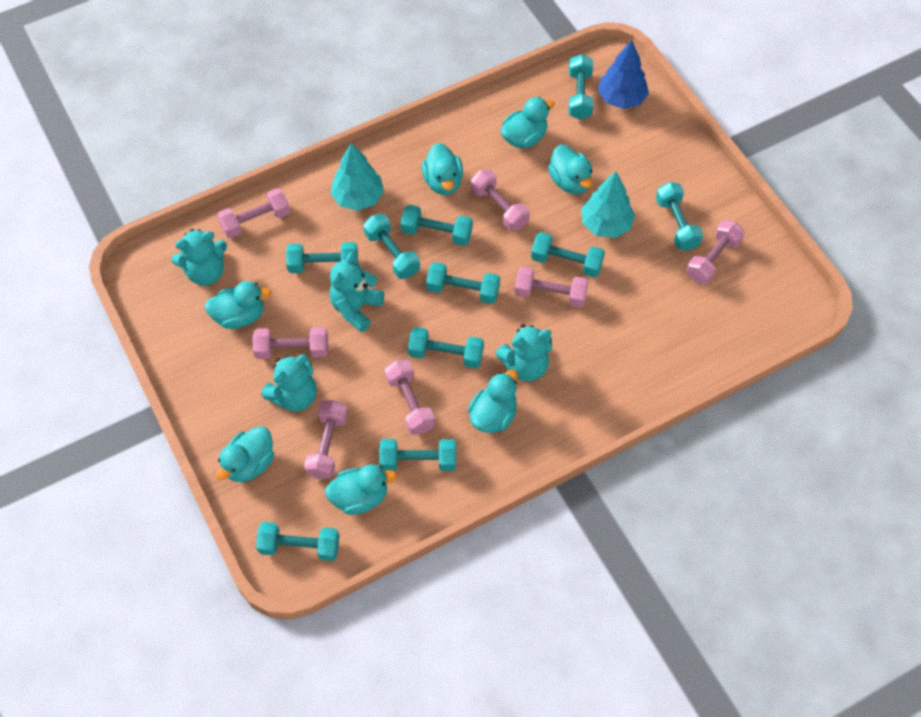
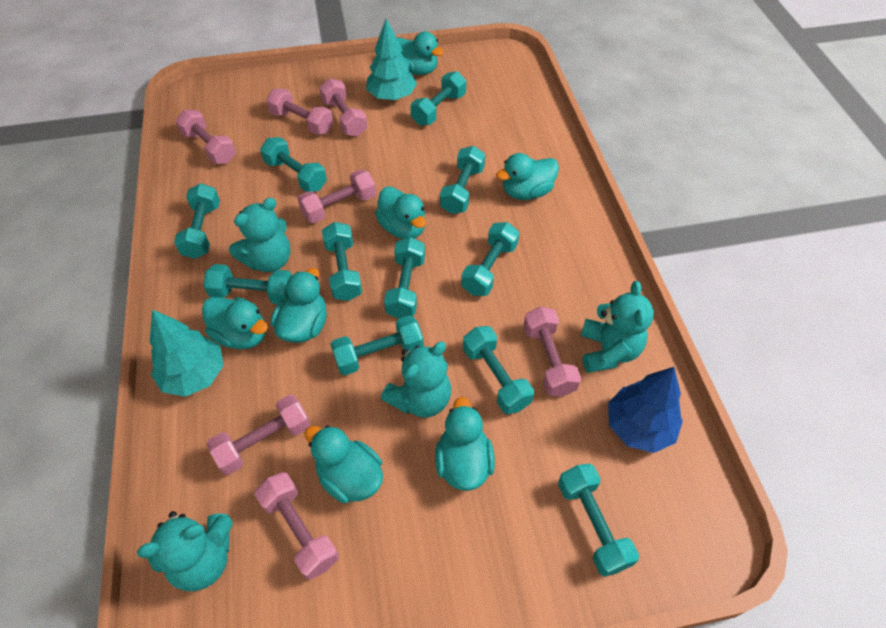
turquoise dumbbell: [256,522,339,561] [286,242,358,273] [364,214,420,279] [379,439,456,471] [400,204,473,246] [408,327,484,368] [426,262,500,304] [531,232,605,277] [568,54,593,120] [656,182,703,251] = 10 -> [174,183,220,259] [204,264,292,304] [260,137,327,192] [322,222,362,301] [331,316,424,375] [384,237,425,319] [411,71,466,126] [440,146,485,214] [461,222,519,296] [463,326,534,414] [558,464,639,577] = 11

